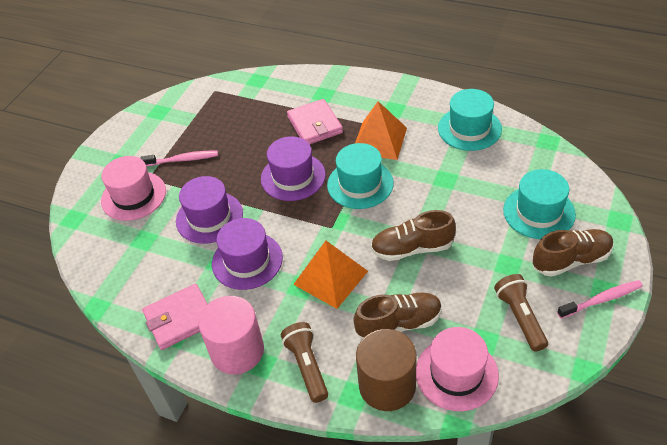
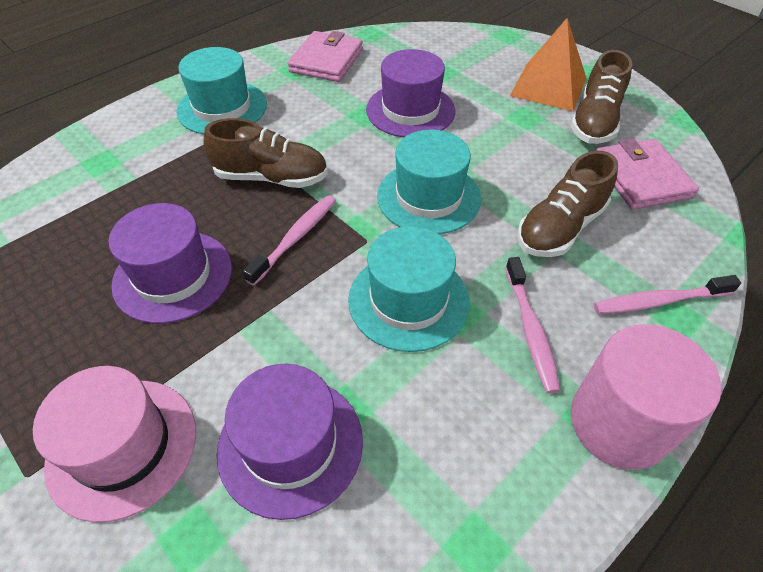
brown cylinder: [356,329,417,411] = 1 -> none = 0
brown flashlight: [281,322,328,403] [494,274,548,352] = 2 -> none = 0
orange pyramid: [293,241,368,309] [355,101,407,160] = 2 -> [510,18,587,112] = 1
pink hat: [101,156,166,221] [416,327,499,411] = 2 -> [33,366,196,523] = 1
pink toothbrush: [141,150,218,167] [557,280,643,319] = 2 -> [243,195,336,286] [505,257,561,393] [594,275,741,314] = 3

